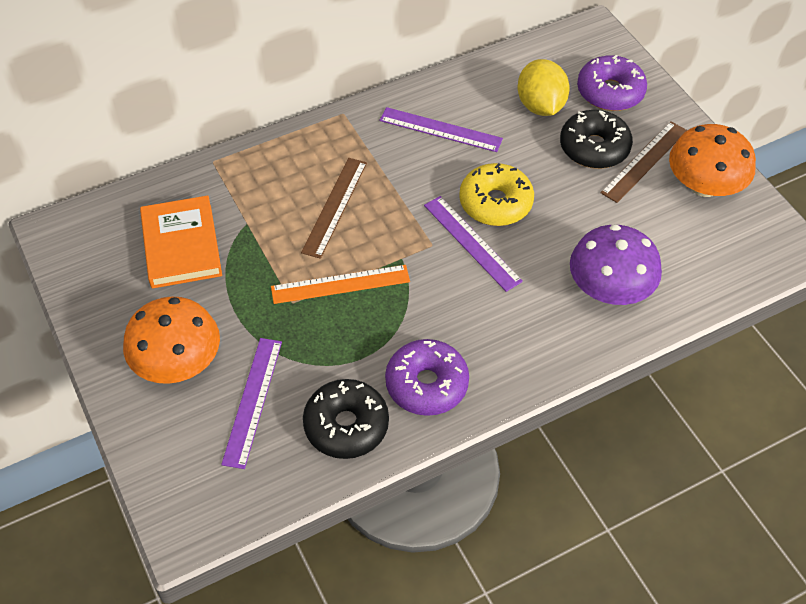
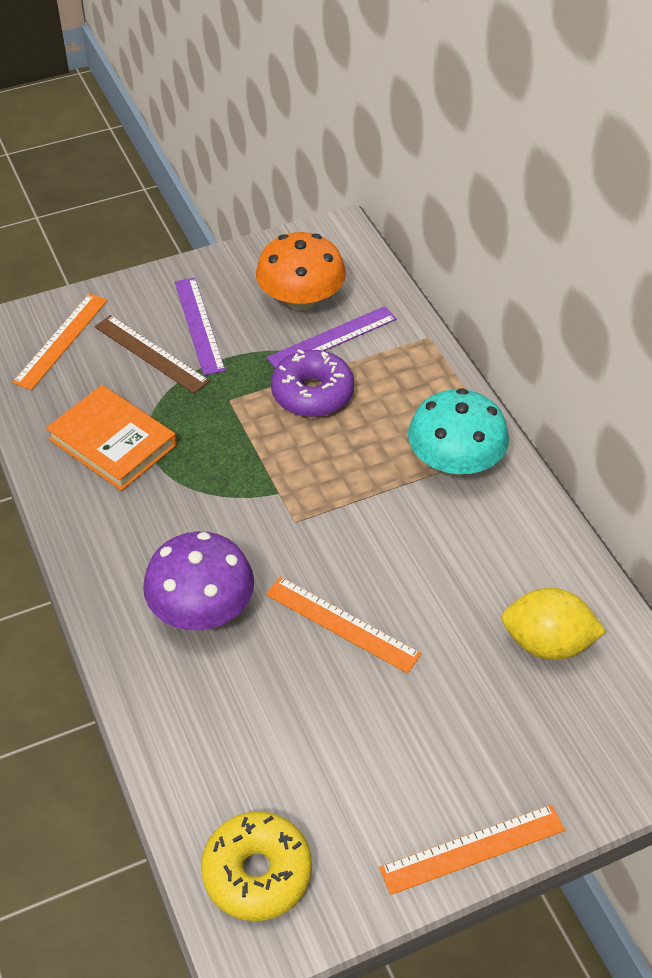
black donut: [303,379,389,459] [560,110,633,169] = 2 -> none = 0
brown ruler: [301,158,367,259] [600,121,687,203] = 2 -> [95,315,210,394] = 1
orange mushroom: [123,297,220,384] [669,124,756,197] = 2 -> [256,232,346,310] = 1
orange ruler: [271,265,410,304] = 1 -> [12,294,108,390] [266,577,422,673] [379,805,565,895] = 3
purple donut: [385,339,469,416] [577,55,647,111] = 2 -> [271,349,354,417] = 1
purple ruler: [221,338,282,469] [379,107,503,152] [424,196,523,292] = 3 -> [175,278,226,375] [266,306,397,368] = 2
turquoise mushroom: none = 0 -> [408,388,509,475] = 1

